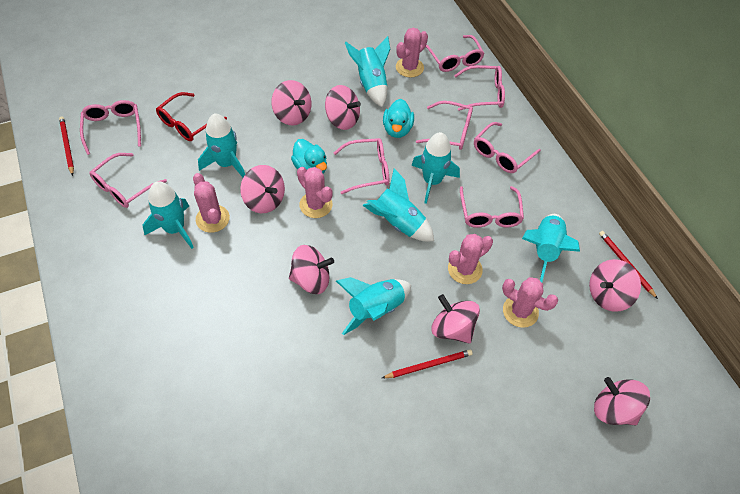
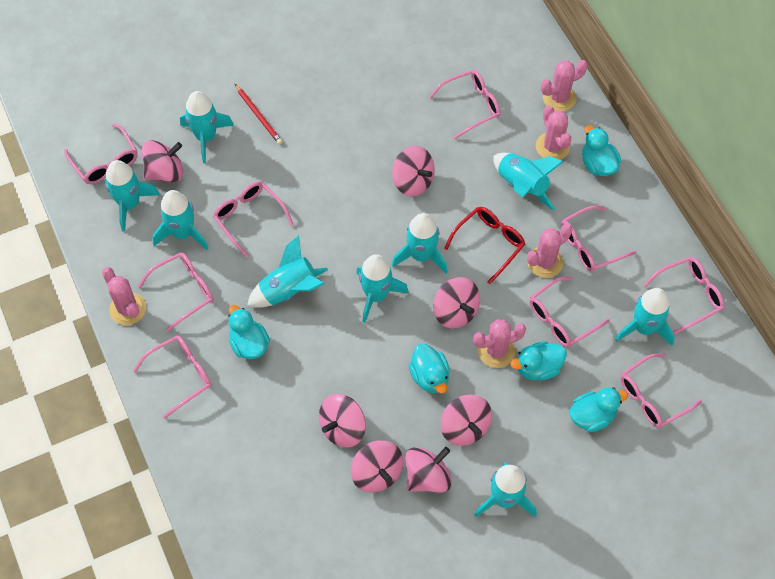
pink glasses: [80,100,141,155] [89,153,167,208] [334,138,389,194] [416,101,473,150] [426,35,485,72] [454,65,505,111] [460,186,524,228] [474,122,541,173] = 8 -> [64,124,138,184] [133,336,212,419] [138,252,214,332] [213,182,294,257] [429,70,501,139] [530,277,609,347] [561,205,636,272] [620,353,702,428] [643,257,725,334] = 9
red pencil: [59,116,74,176] [382,349,473,378] [599,231,658,299] = 3 -> [235,84,283,144] = 1
turquoise duck: [291,139,327,174] [383,99,414,138] = 2 -> [228,305,270,359] [408,344,450,393] [510,341,567,380] [569,387,628,432] [582,125,621,176] = 5
turquoise rocket: [142,181,194,249] [198,113,245,177] [336,277,411,335] [345,36,390,107] [362,168,434,241] [411,132,460,204] [522,214,580,282] = 7 -> [105,160,160,232] [152,190,209,250] [180,91,234,163] [247,235,328,308] [356,254,409,323] [392,213,448,274] [475,462,537,517] [493,153,564,211] [615,288,675,346] = 9

